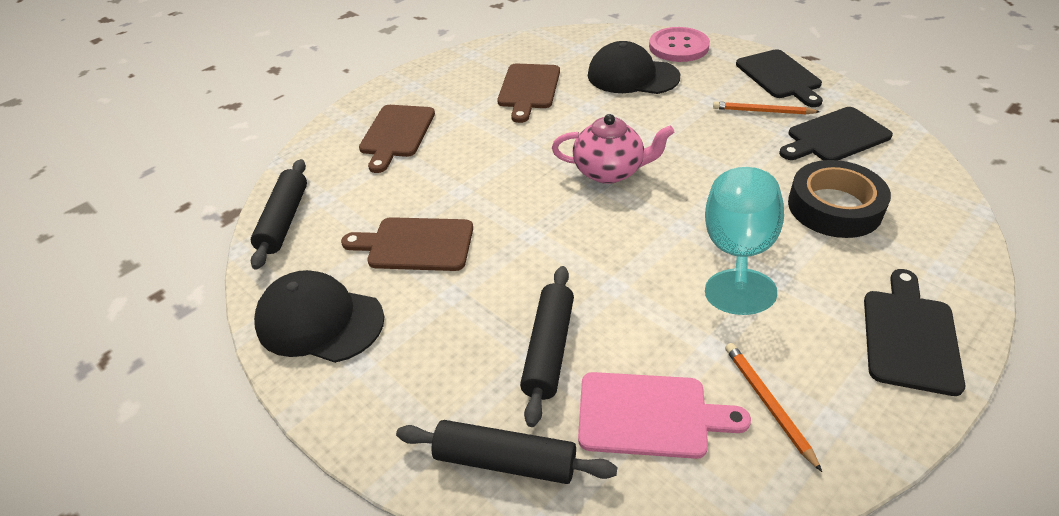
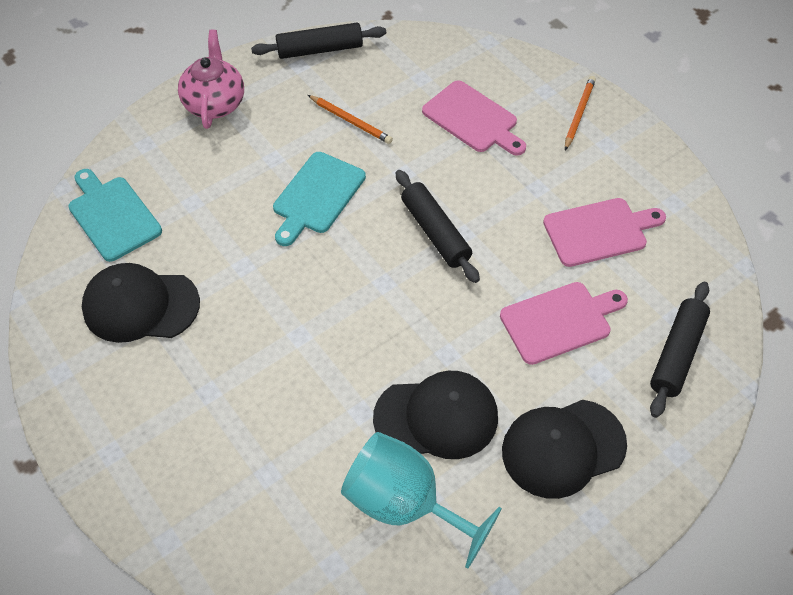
black cap: [254,270,384,363] [588,41,680,94] = 2 -> [82,263,200,343] [373,371,498,459] [502,400,627,499] = 3
black cutting board: [736,49,823,107] [779,107,893,160] [864,269,965,396] = 3 -> none = 0
black tape: [788,160,891,238] = 1 -> none = 0
brown cutting board: [341,217,473,271] [359,105,435,173] [497,64,560,123] = 3 -> none = 0
pink button: [649,27,710,62] = 1 -> none = 0
pink cutting board: [578,372,751,459] = 1 -> [422,80,526,156] [500,282,628,365] [543,198,666,267] = 3
turquoise cutting board: none = 0 -> [68,169,162,262] [273,152,366,246] = 2

